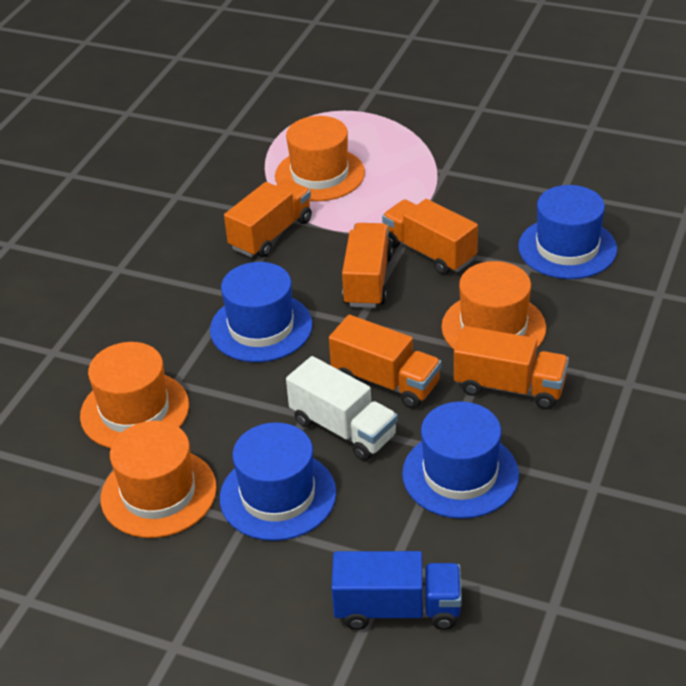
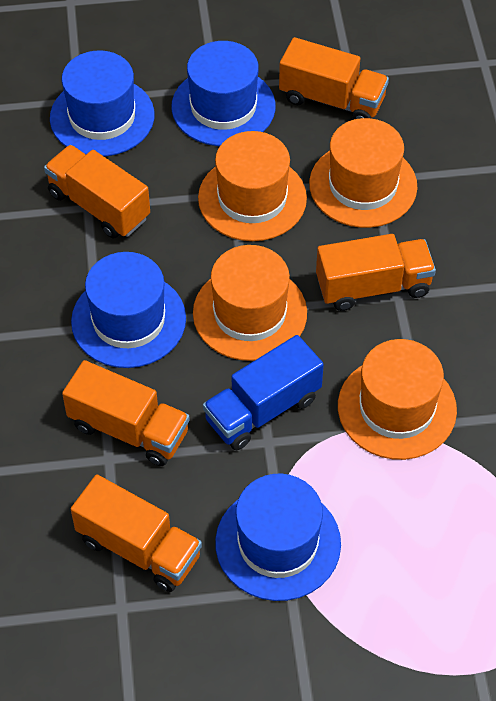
white truck: [286,356,398,461] = 1 -> none = 0

